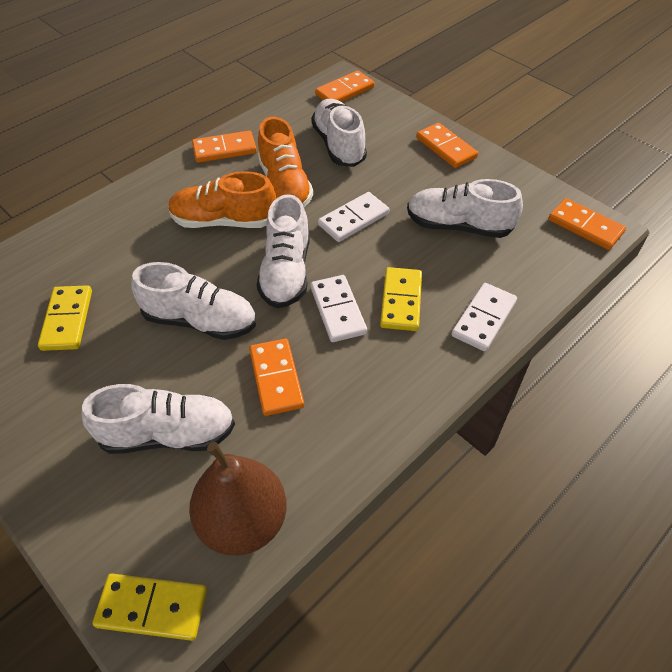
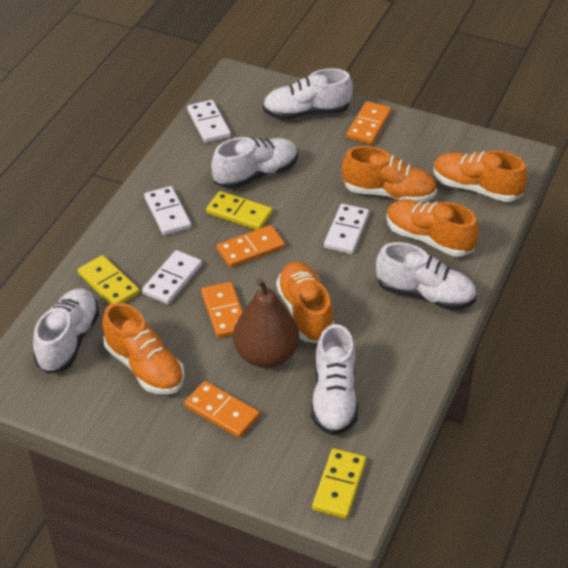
orange domino: [192,131,257,163] [249,339,304,416] [315,70,375,102] [416,123,478,168] [548,198,626,250] = 5 -> [184,381,260,438] [201,282,243,338] [217,225,285,268] [347,101,391,145] = 4
orange shoe: [168,171,276,228] [258,117,313,207] = 2 -> [102,303,185,395] [276,262,334,343] [342,146,437,203] [386,200,479,257] [433,150,527,202] = 5
white domino: [310,275,367,342] [318,192,389,242] [451,283,517,351] = 3 -> [142,250,202,304] [144,186,191,235] [187,100,231,143] [324,204,369,254] = 4

